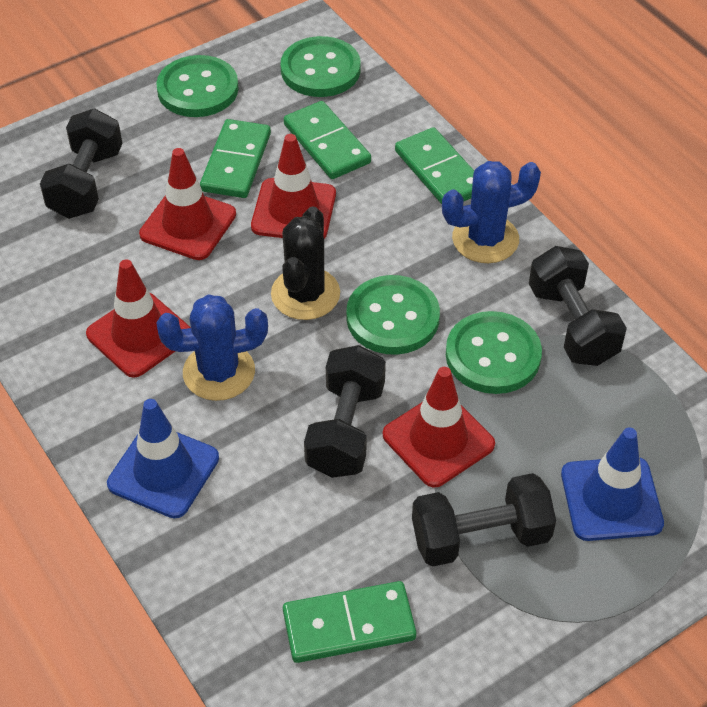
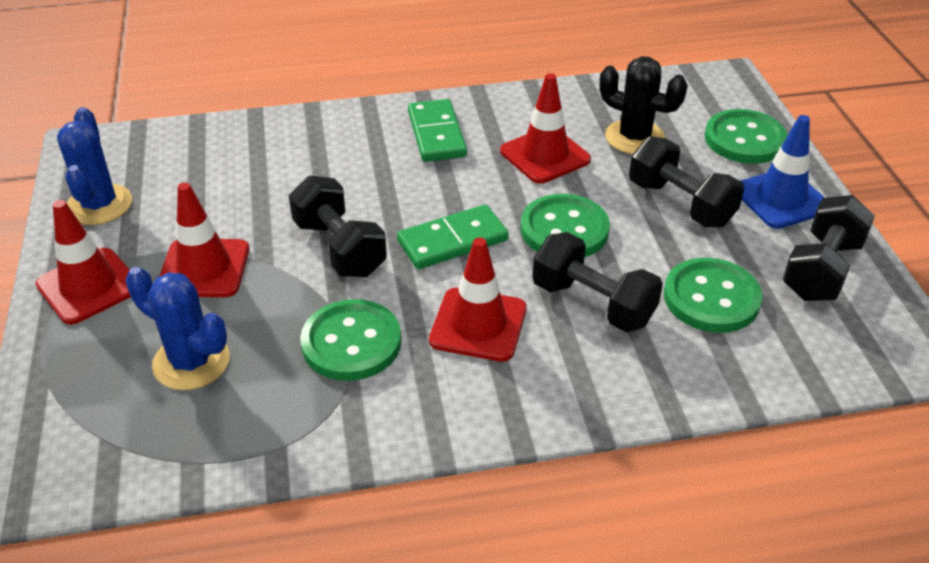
blue traffic cone: [107,399,219,518] [561,428,664,541] = 2 -> [740,115,825,229] = 1
green domino: [200,119,271,198] [283,581,416,663] [284,101,371,179] [395,127,474,204] = 4 -> [397,204,509,269] [408,99,467,162] = 2

